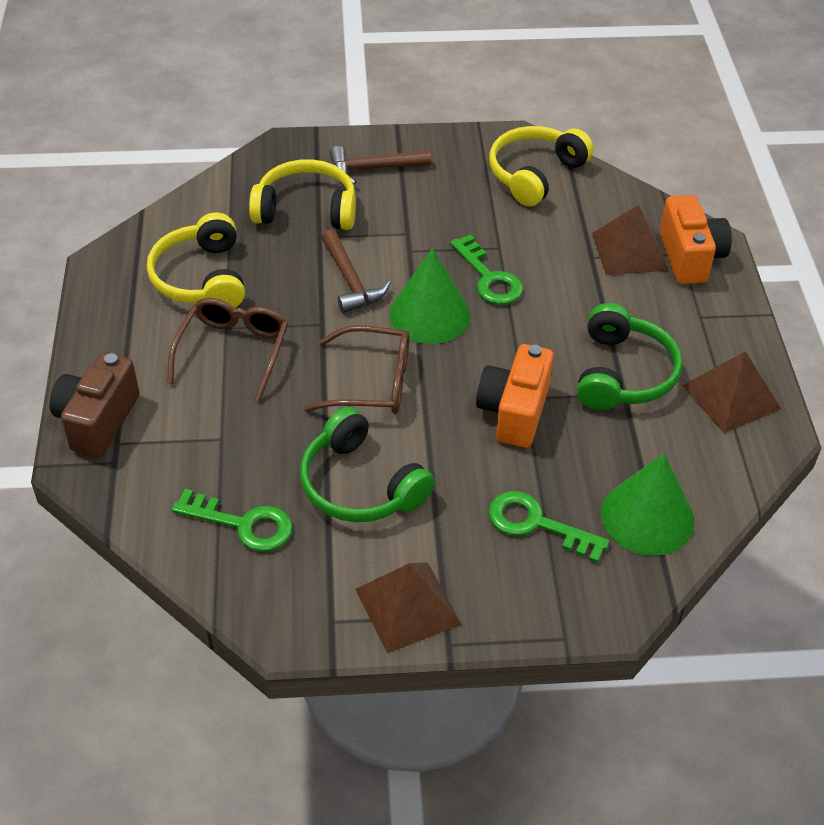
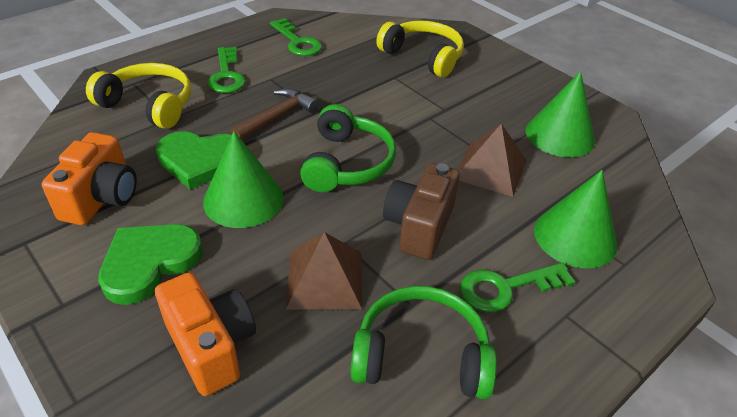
brown glasses: [167,298,288,401] [304,325,409,414] = 2 -> none = 0
brown hammer: [321,229,390,313] [330,146,431,185] = 2 -> [231,88,319,140] = 1
brown pyramid: [355,562,462,653] [592,205,669,276] [682,351,781,433] = 3 -> [286,232,362,310] [458,123,527,197] = 2
green cone: [389,249,471,344] [601,454,695,556] = 2 -> [203,131,284,228] [526,71,595,157] [534,170,618,268] = 3
green heart: none = 0 -> [98,224,203,305] [156,131,242,190] = 2
yellow headphones: [147,213,245,308] [249,159,356,230] [489,126,594,206] = 3 -> [86,63,191,129] [376,20,464,77] = 2

